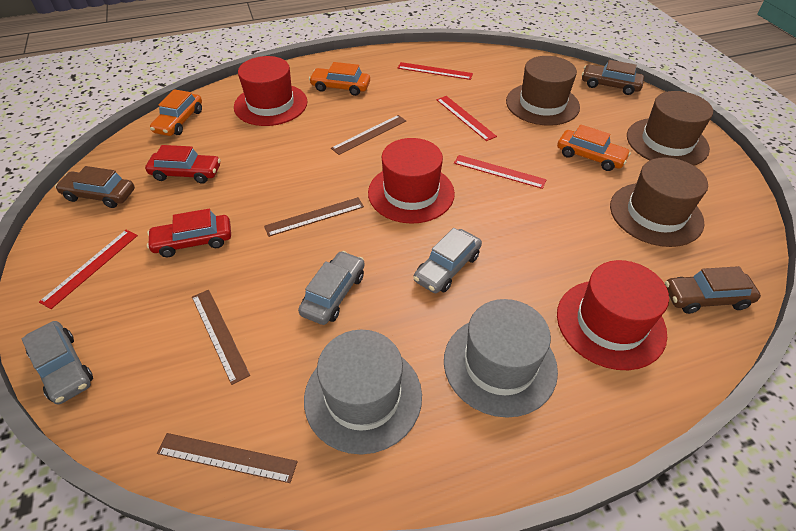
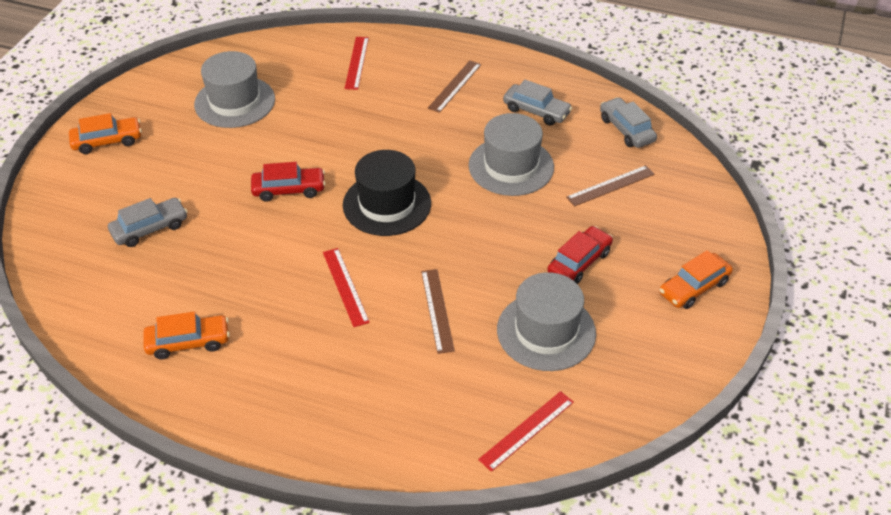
black hat: none = 0 -> [343,150,431,236] = 1
brown car: [55,166,135,208] [582,60,644,95] [665,266,761,314] = 3 -> none = 0
brown hat: [506,56,580,126] [610,157,708,247] [627,91,713,166] = 3 -> none = 0
brown ruler: [157,433,298,483] [192,290,250,385] [264,197,364,237] [331,115,406,155] = 4 -> [421,269,455,354] [428,61,481,113] [566,165,655,207] = 3
grey hat: [304,330,422,455] [444,299,558,418] = 2 -> [194,51,275,128] [469,113,554,196] [497,272,596,371] = 3
red hat: [234,56,307,126] [368,138,455,224] [557,260,669,370] = 3 -> none = 0
red ruler: [39,230,138,309] [398,62,473,80] [436,96,497,141] [454,155,547,189] = 4 -> [323,248,370,327] [344,37,369,90] [478,391,574,472] = 3

